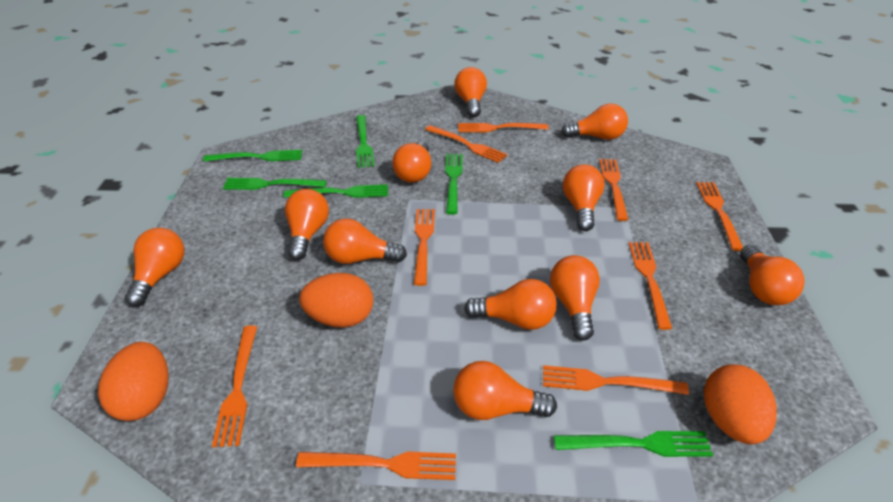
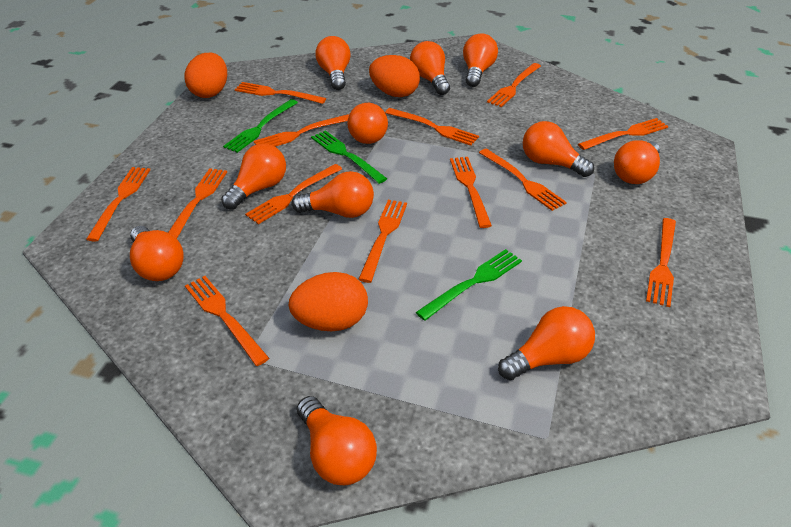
green fork: [203,150,302,162] [223,178,327,190] [284,184,388,198] [356,115,375,168] [445,154,463,214] [554,431,713,457] = 6 -> [223,99,298,153] [311,130,387,184] [416,249,522,321] = 3
orange fork: [212,325,257,447] [296,451,456,480] [414,209,435,286] [425,125,508,163] [458,123,548,132] [543,365,689,395] [599,159,628,221] [629,242,672,330] [696,182,743,251] = 9 -> [86,167,150,242] [168,168,227,239] [185,276,269,366] [235,82,326,104] [245,164,342,224] [254,114,349,147] [358,200,407,283] [385,108,479,146] [450,157,492,228] [479,148,567,211] [487,63,541,107] [578,118,668,150] [646,218,676,307] = 13

